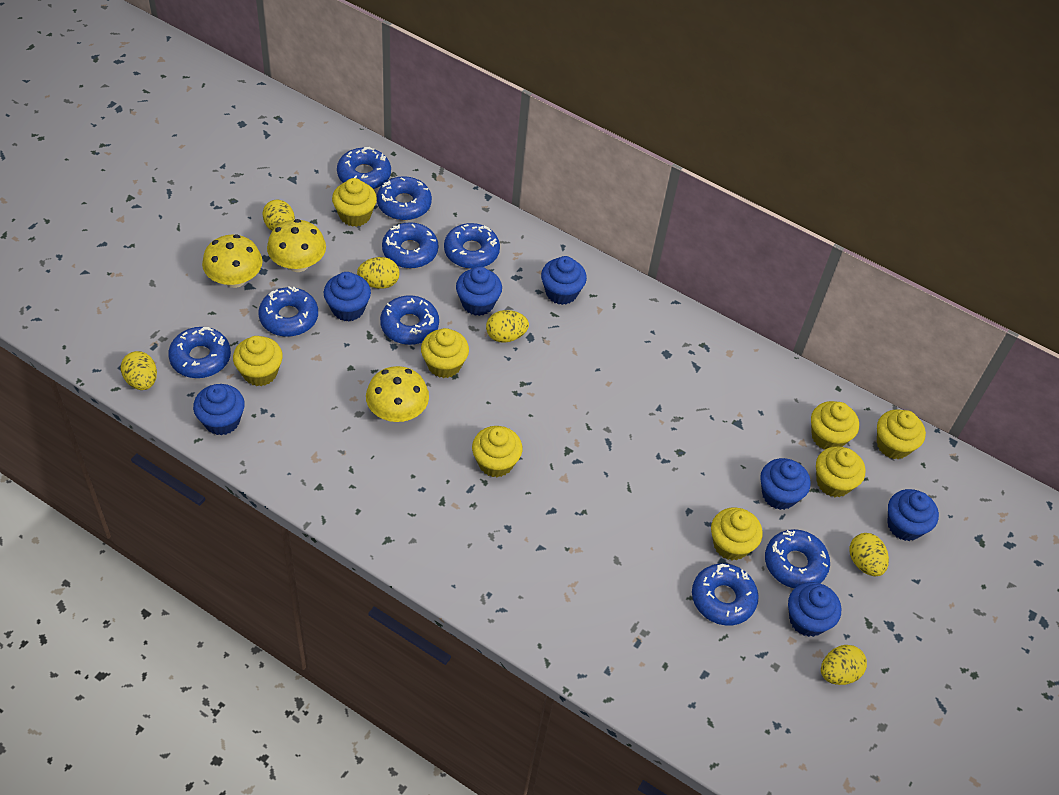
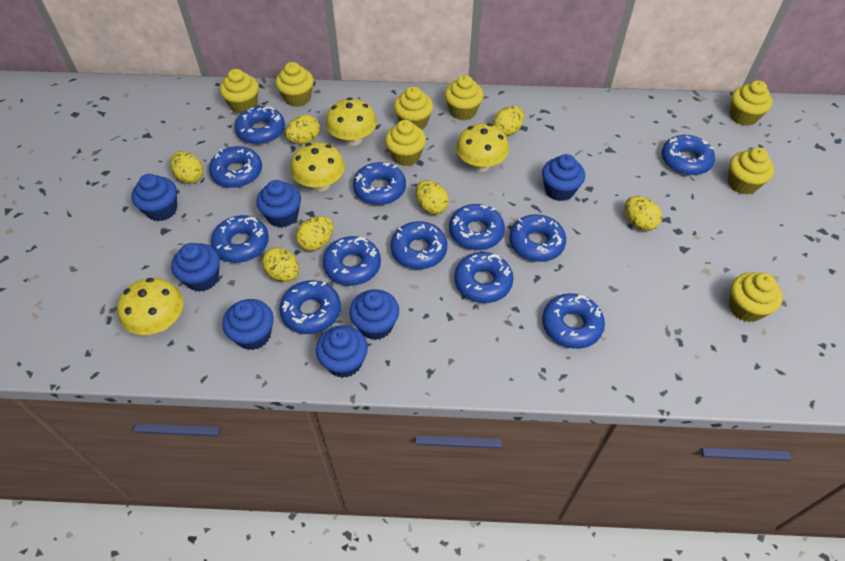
blue donut: [168,327,231,378] [259,286,318,337] [337,147,391,189] [377,176,432,220] [380,295,439,345] [382,222,439,268] [444,223,500,269] [692,563,759,625] [765,529,830,589] = 9 -> [209,146,262,188] [211,215,269,263] [235,106,285,145] [279,280,341,334] [323,236,381,286] [353,162,406,205] [390,221,447,269] [449,204,505,250] [454,252,513,303] [509,214,566,262] [542,293,605,349] [662,135,715,175] = 12
yellow egg: [121,351,157,390] [262,199,295,231] [357,257,399,289] [486,310,529,343] [821,645,867,685] [850,533,889,576] = 6 -> [170,151,203,184] [262,248,299,282] [285,115,320,144] [296,216,334,251] [416,180,449,215] [493,106,524,136] [625,196,662,231] = 7
yellow mushroom: [202,234,263,288] [267,219,326,272] [366,366,429,422] = 3 -> [117,278,184,335] [291,142,345,192] [326,97,377,146] [456,123,509,172] = 4

